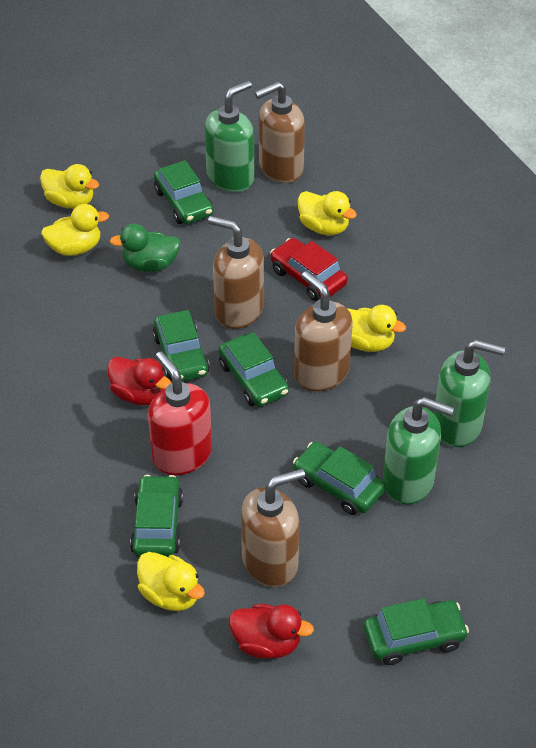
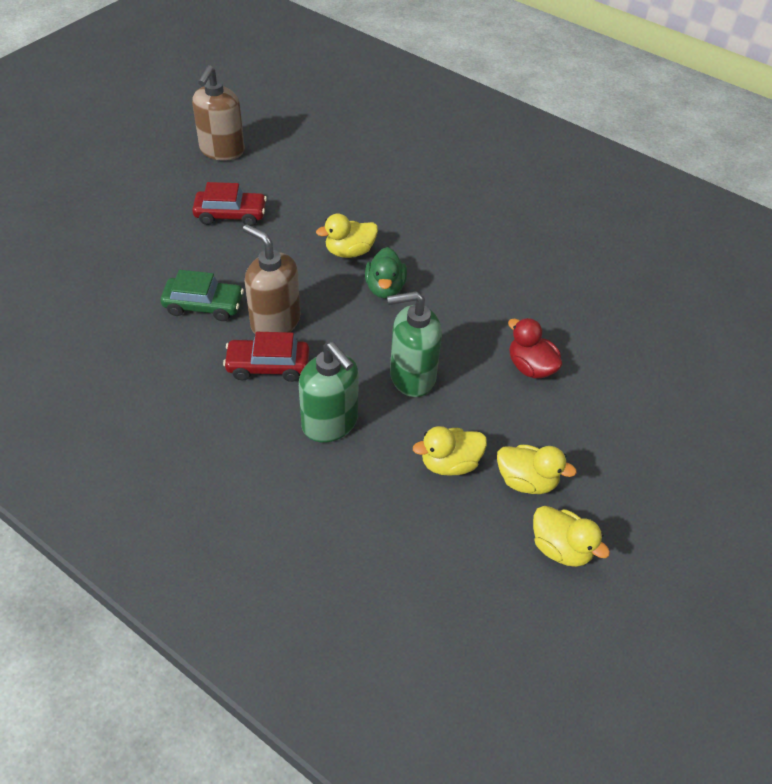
brown soap dispenser: [208,216,264,329] [241,469,305,587] [255,81,305,183] [294,271,353,391] = 4 -> [192,65,245,161] [243,224,300,334] = 2
green car: [130,475,183,558] [153,310,210,381] [154,160,213,224] [219,332,289,407] [293,442,386,515] [364,598,469,665] = 6 -> [160,270,244,321] = 1
green soap dispenser: [205,81,254,192] [383,397,454,505] [434,340,505,447] = 3 -> [299,342,359,442] [387,291,442,397] = 2
red car: [270,238,348,301] = 1 -> [192,182,267,226] [223,332,309,382] = 2
red duck: [107,357,171,405] [229,604,314,659] = 2 -> [508,318,563,379] = 1
red soap dispenser: [148,352,212,475] = 1 -> none = 0
yellow duck: [40,164,99,209] [41,204,109,256] [137,552,205,611] [298,191,357,235] [347,305,406,352] = 5 -> [316,213,378,258] [413,426,487,476] [497,444,577,494] [533,506,610,567] = 4

